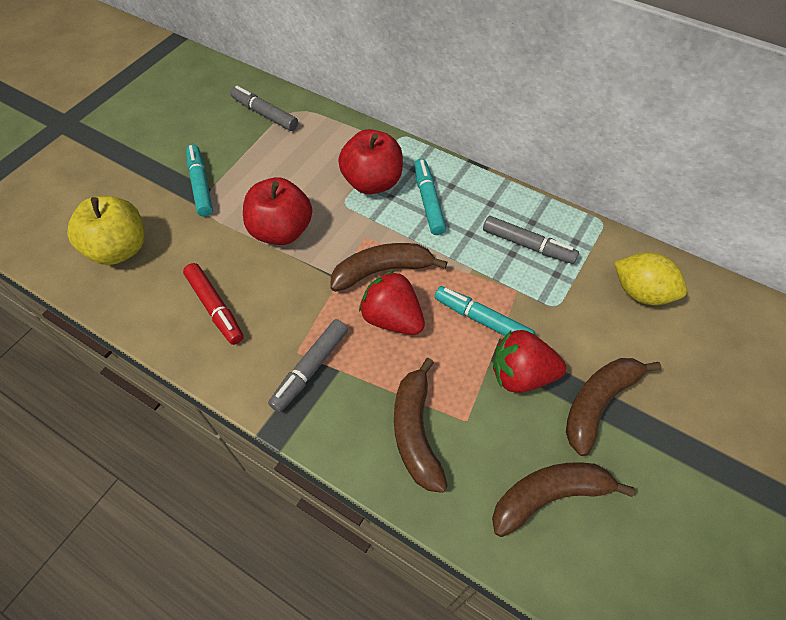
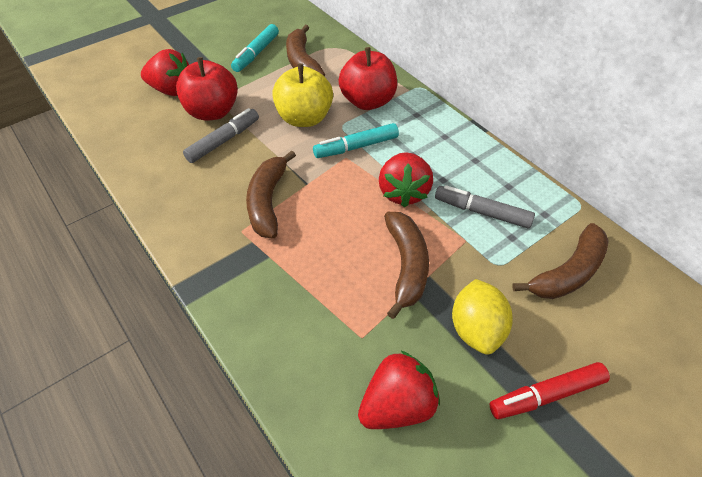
grey marker: [230,86,298,131] [268,319,348,412] [483,216,579,264] = 3 -> [183,108,259,163] [435,185,535,229] = 2
red strawberry: [359,270,425,335] [493,330,566,393] = 2 -> [141,49,189,96] [358,351,440,429] [379,152,433,208] = 3
turquoise marker: [186,144,213,217] [414,159,446,235] [435,286,535,336] = 3 -> [231,24,279,72] [313,123,399,158] = 2

